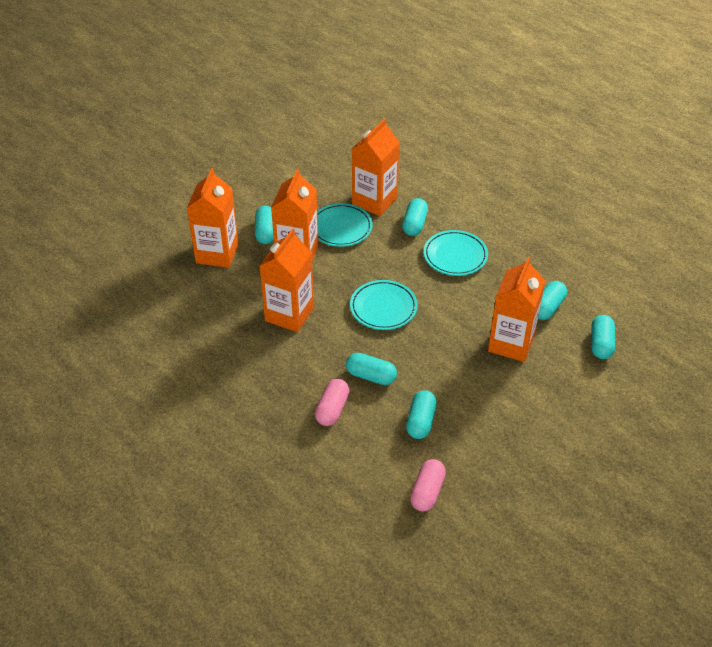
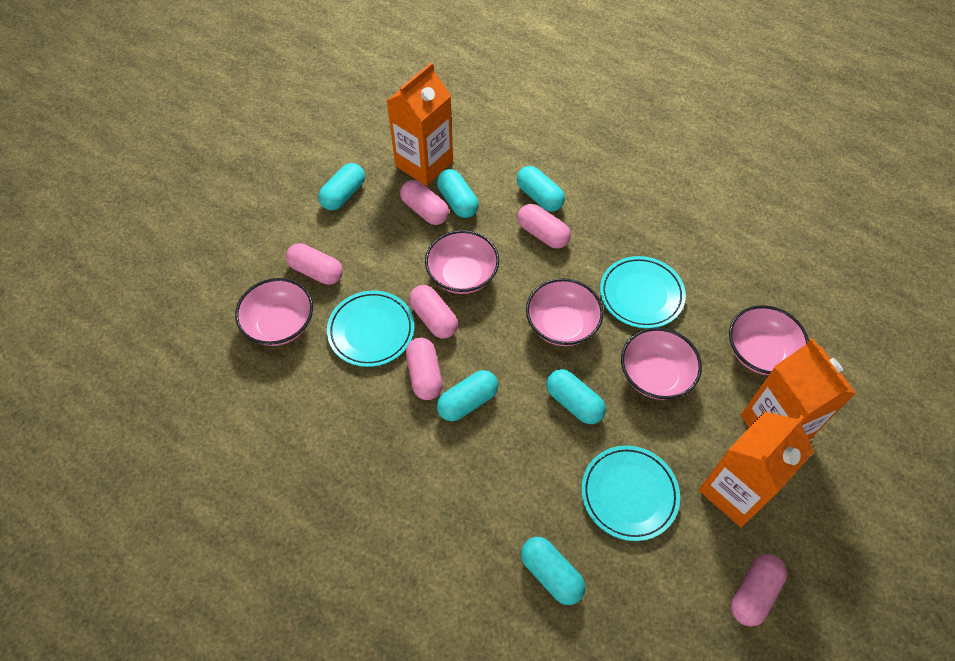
orange carton: [187,168,238,268] [260,228,314,332] [271,169,319,261] [352,118,400,216] [488,257,545,362] = 5 -> [387,62,453,186] [699,411,814,527] [741,338,856,440] = 3
pink bowl: none = 0 -> [235,278,313,346] [425,230,499,294] [526,278,604,346] [621,328,702,400] [729,305,809,375] = 5
pink capsule: [315,379,350,426] [410,459,446,512] = 2 -> [286,243,343,285] [400,180,449,225] [406,338,443,400] [409,285,458,338] [517,204,571,249] [731,554,787,627] = 6

